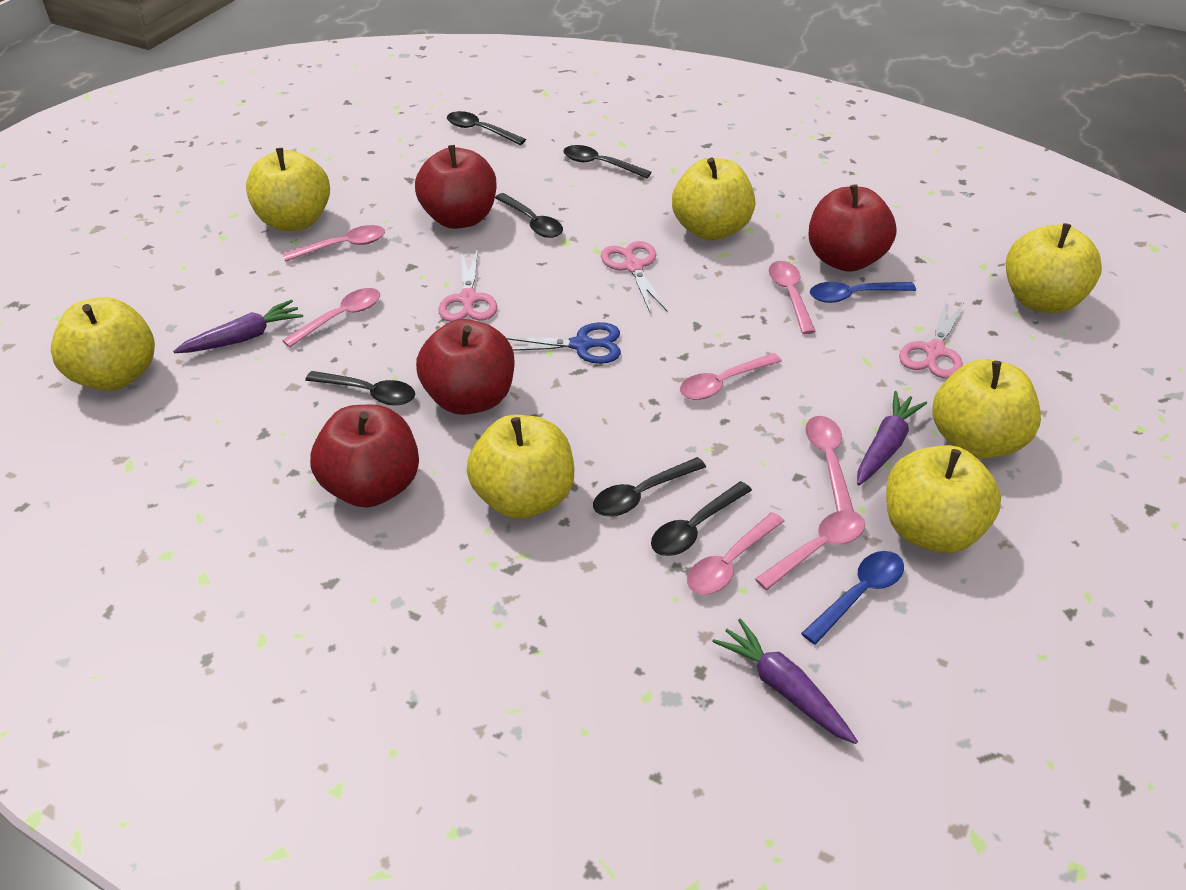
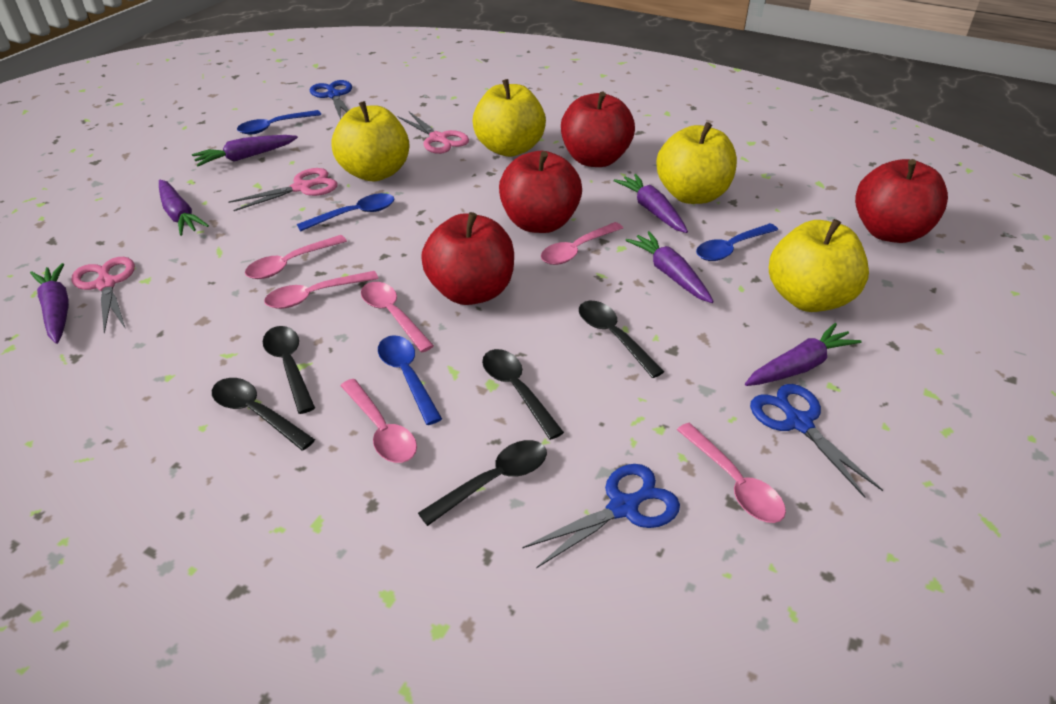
black spoon: [305,371,415,406] [447,111,526,145] [495,193,563,238] [564,145,652,178] [593,457,706,516] [651,481,752,556] = 6 -> [212,378,315,451] [262,326,315,414] [418,440,547,526] [482,349,564,440] [579,301,664,378] = 5
blue scissors: [506,322,621,364] = 1 -> [310,80,352,120] [522,464,680,568] [750,384,883,498] = 3
blue spoon: [801,551,904,645] [810,282,916,303] = 2 -> [237,110,321,134] [297,193,394,231] [378,335,442,425] [696,223,778,261] = 4
pink spoon: [282,288,380,347] [283,225,385,262] [680,353,782,400] [687,512,784,595] [755,510,865,590] [769,261,816,334] [805,416,854,512] = 7 -> [245,235,347,279] [264,271,378,309] [340,379,417,463] [361,282,434,352] [541,222,623,265] [677,423,786,523] = 6
purple carrot: [173,299,303,353] [712,618,858,744] [857,391,927,485] = 3 -> [30,263,69,344] [159,180,209,236] [192,135,298,166] [614,174,688,233] [626,231,714,303] [745,323,862,386] = 6
yellow apple: [51,297,155,391] [246,148,330,231] [467,415,574,519] [672,158,755,241] [886,445,1001,553] [932,359,1041,459] [1006,223,1102,313] = 7 -> [331,101,410,181] [472,79,546,157] [656,122,737,204] [769,219,869,312] = 4

